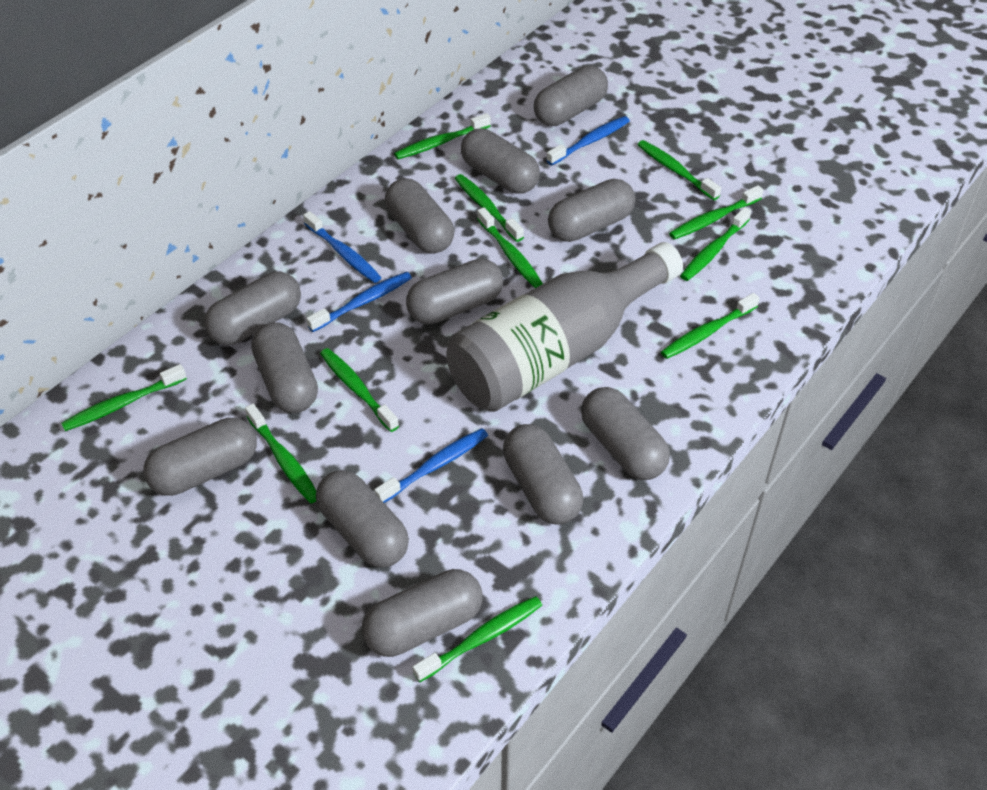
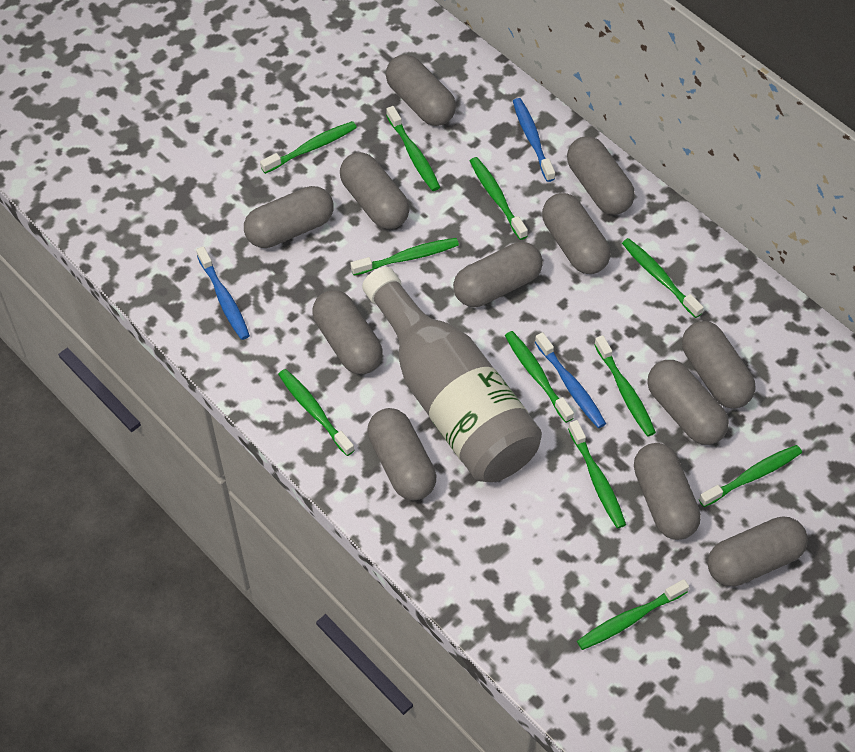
blue toothbrush: [303,211,382,283] [306,272,412,332] [374,428,488,503] [547,116,630,165] = 4 -> [196,246,250,340] [513,98,555,182] [535,332,606,428] = 3

